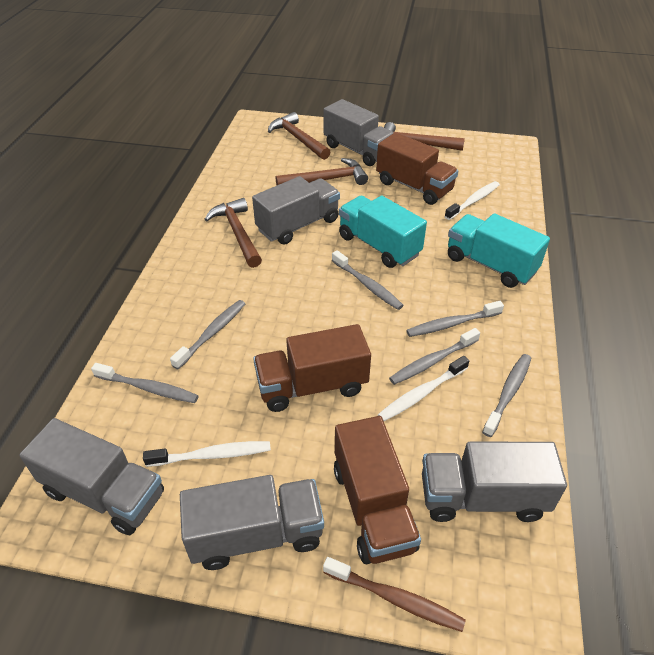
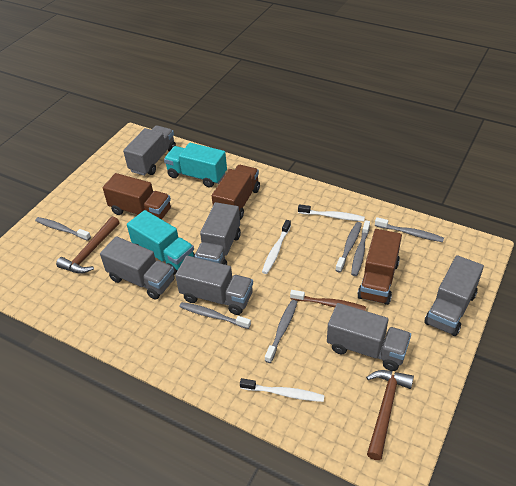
brown hammer: [204,198,262,268] [268,112,330,160] [276,158,368,185] [384,122,465,151] = 4 -> [56,216,120,274] [366,370,414,460] = 2
grey truck: [19,418,164,535] [180,475,324,570] [252,176,340,245] [323,99,393,166] [422,442,567,522] = 5 -> [100,236,175,300] [123,125,176,176] [175,256,253,315] [194,202,241,265] [327,303,411,371] [425,255,484,336] = 6

